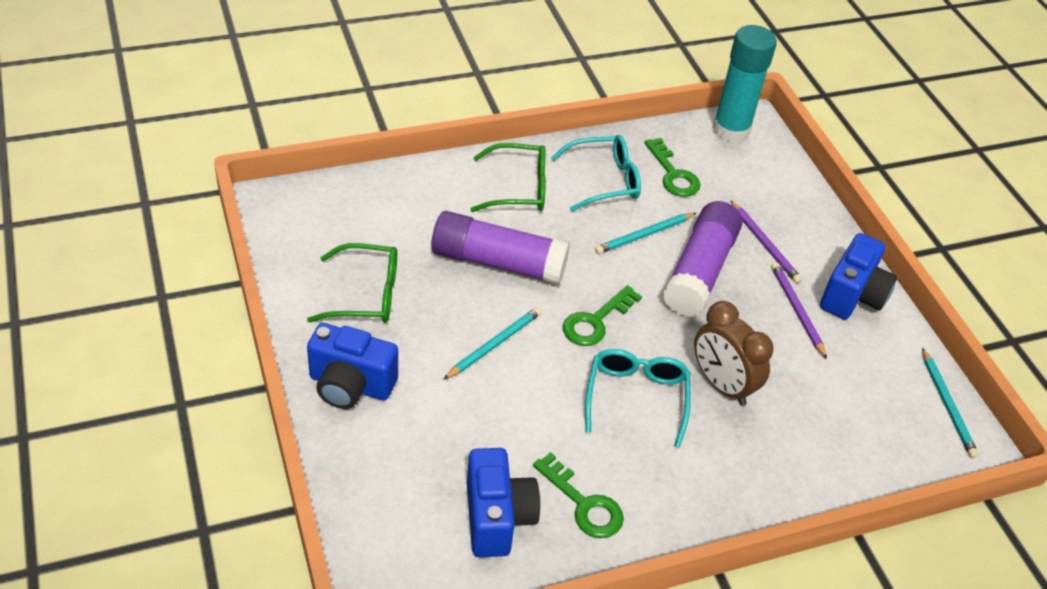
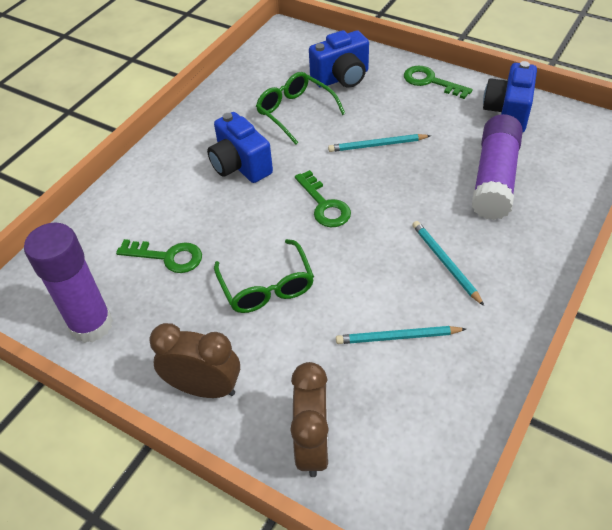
brown clock: [694,301,773,405] = 1 -> [149,323,240,398] [290,362,329,477] = 2
purple pencil: [730,200,802,283] [771,262,827,359] = 2 -> none = 0
turquoise glasses: [551,135,641,211] [585,349,691,448] = 2 -> none = 0
turquoise glue stick: [712,25,777,143] = 1 -> none = 0

